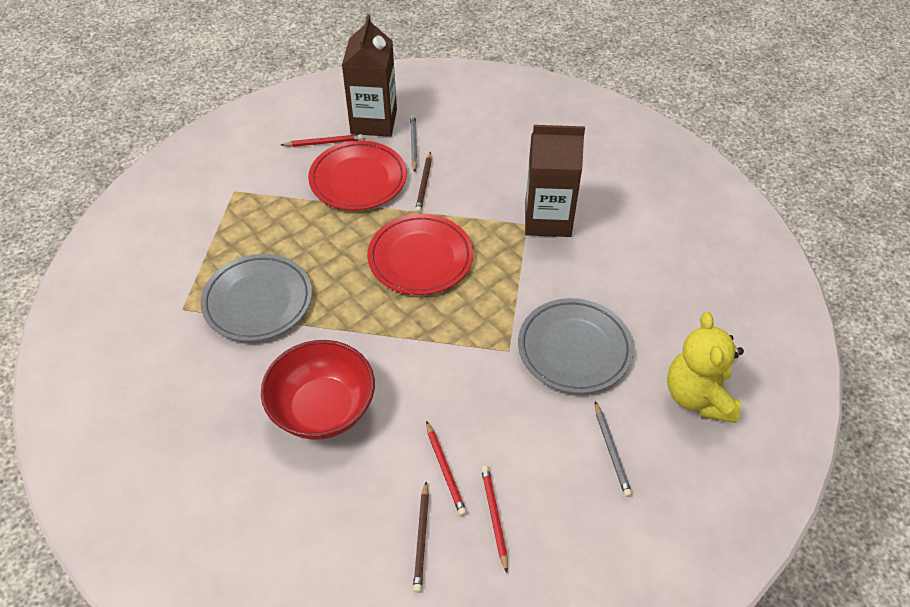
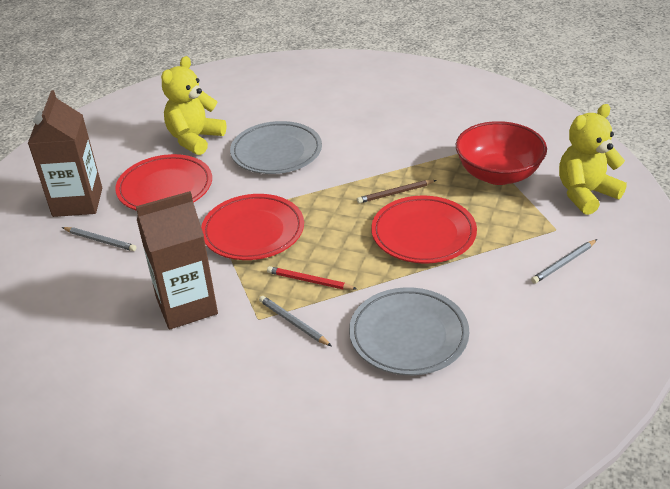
brown pencil: [413,482,429,593] [415,152,432,213] = 2 -> [357,180,436,203] = 1
grey pencil: [410,115,417,172] [595,401,632,497] = 2 -> [62,227,136,251] [259,296,331,346] [531,239,597,284] = 3
red pencil: [281,134,363,147] [426,421,467,516] [481,465,508,573] = 3 -> [267,266,357,290] = 1
red plate: [308,141,407,210] [367,214,473,295] = 2 -> [115,154,212,211] [201,194,304,260] [371,196,477,264] = 3
yellow teddy bear: [667,312,744,423] = 1 -> [161,56,226,155] [559,104,627,215] = 2

